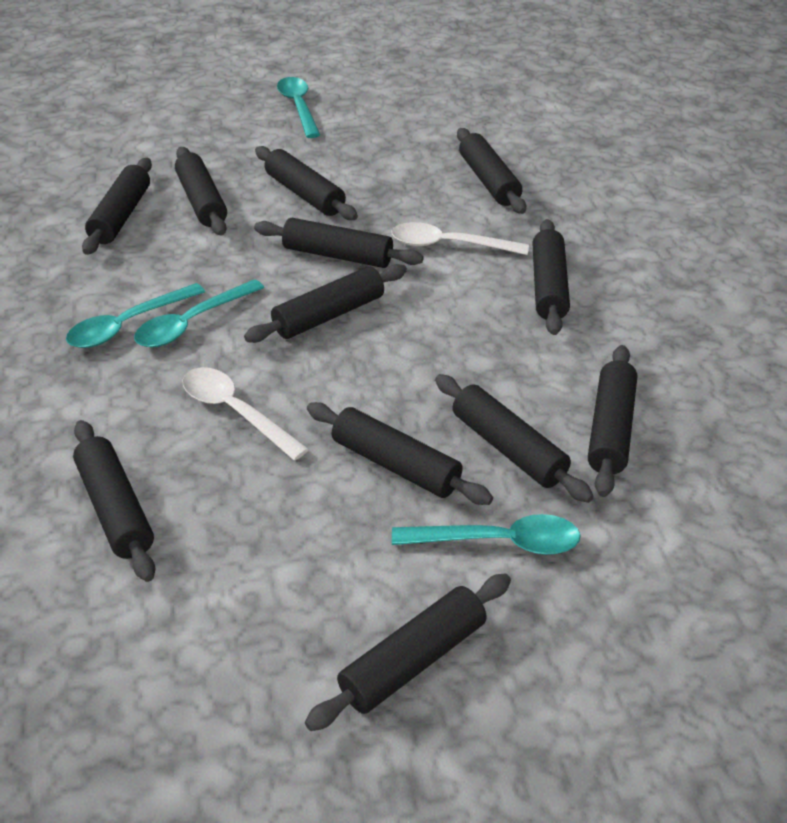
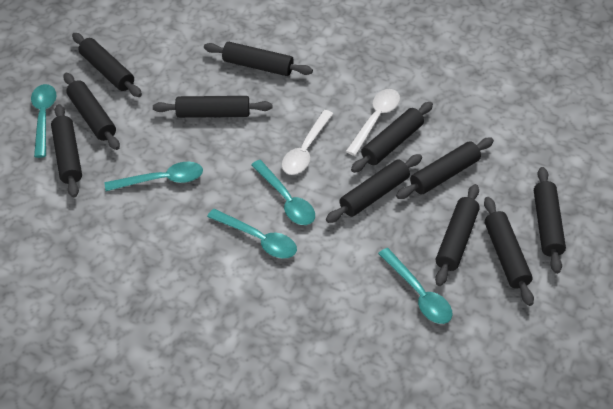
black rolling pin: [73,420,155,582] [82,158,152,255] [175,147,227,236] [244,264,407,343] [254,218,424,268] [255,146,358,220] [305,574,511,731] [307,402,493,505] [435,374,594,503] [457,128,526,214] [532,219,570,335] [588,345,637,497] = 12 -> [51,104,82,198] [63,73,120,150] [72,33,142,97] [153,96,272,118] [204,42,313,76] [326,154,422,223] [351,102,433,173] [396,138,494,199] [435,184,480,286] [484,197,534,306] [534,167,566,274] = 11
turquoise spoon: [66,283,205,348] [134,279,264,347] [277,77,320,138] [392,514,581,555] = 4 -> [31,84,56,158] [105,162,203,191] [207,209,297,258] [251,160,315,225] [378,248,452,324] = 5

